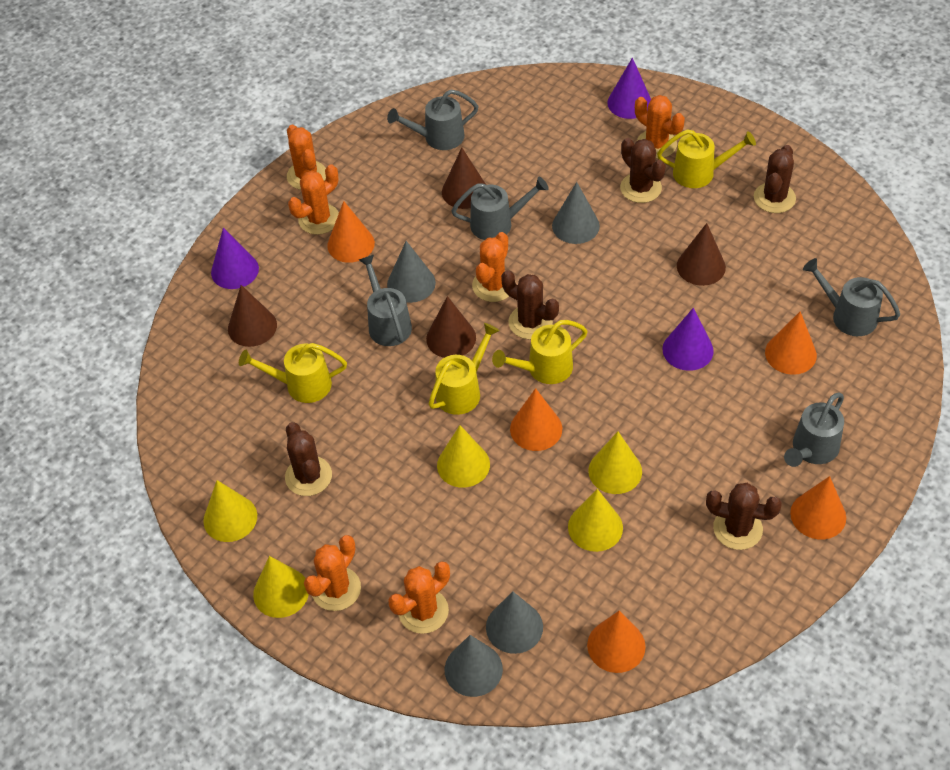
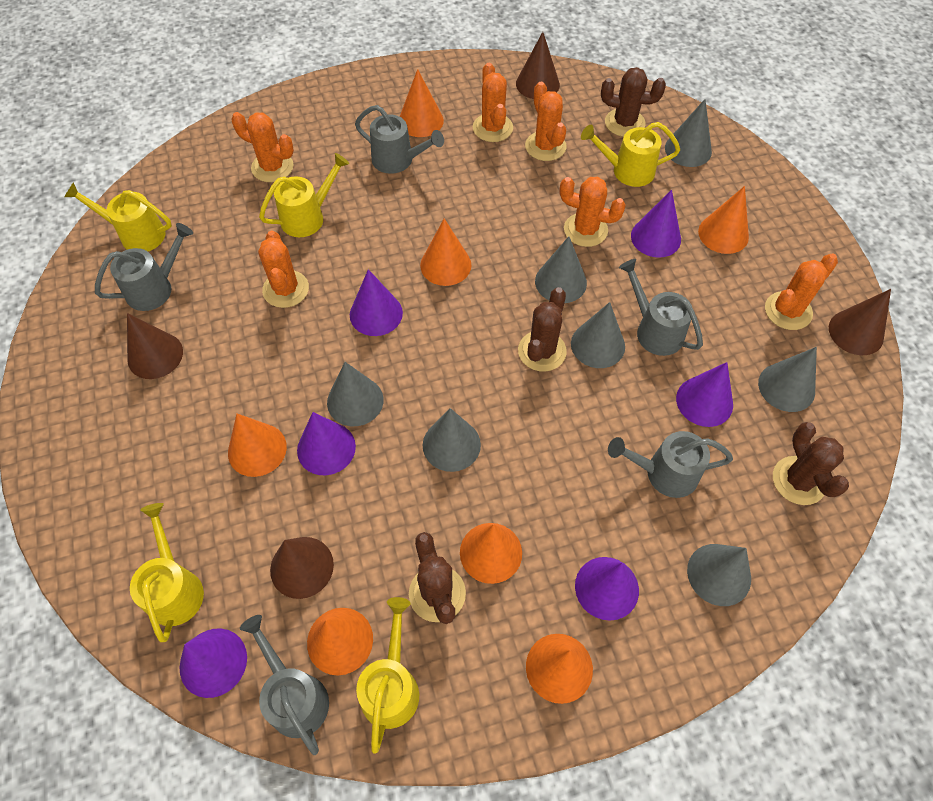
brown cactus: [285,422,332,496] [501,270,559,339] [620,138,666,203] [706,483,782,550] [754,145,796,213] = 5 -> [409,532,466,624] [518,287,567,372] [601,67,666,137] [773,422,849,505] = 4
grey cone: [387,241,436,303] [445,635,503,697] [486,591,543,654] [552,182,600,244] = 4 -> [327,362,384,426] [423,408,481,472] [535,236,587,303] [571,302,625,368] [665,99,712,167] [687,544,751,606] [758,347,817,412] = 7
orange cone: [327,201,375,263] [510,388,562,451] [587,610,646,673] [765,311,817,375] [790,476,846,539] = 5 -> [228,414,287,477] [307,608,373,676] [400,69,444,137] [420,218,471,286] [460,523,522,584] [526,634,593,704] [698,186,749,254] = 7
purple cone: [211,228,259,289] [607,58,651,119] [662,308,714,371] = 3 -> [179,629,247,698] [297,412,356,475] [350,269,403,336] [575,557,639,621] [631,190,681,258] [676,362,733,427] = 6
yellow cone: [203,480,257,542] [253,556,309,618] [437,425,490,488] [568,489,623,552] [588,431,642,494] = 5 -> none = 0
yellow watering can: [239,343,347,403] [429,323,500,415] [492,320,588,384] [657,129,756,188] = 4 -> [64,182,172,251] [130,503,204,642] [259,153,349,237] [356,597,419,754] [581,122,680,187] = 5

